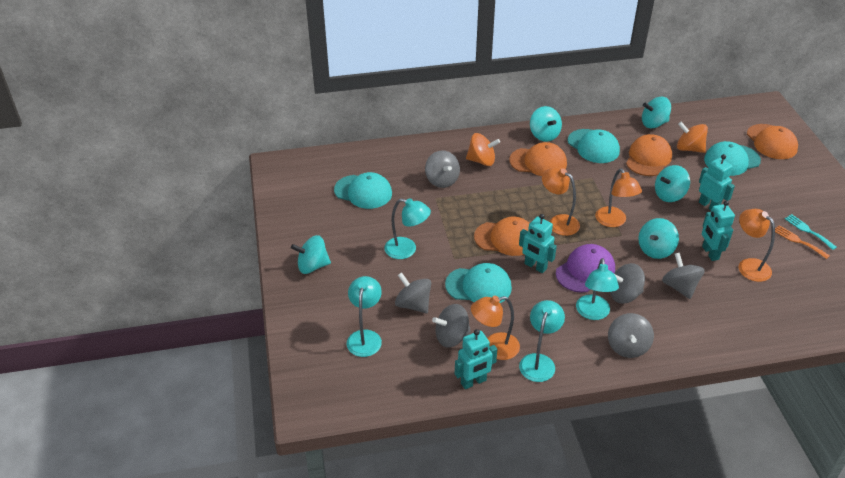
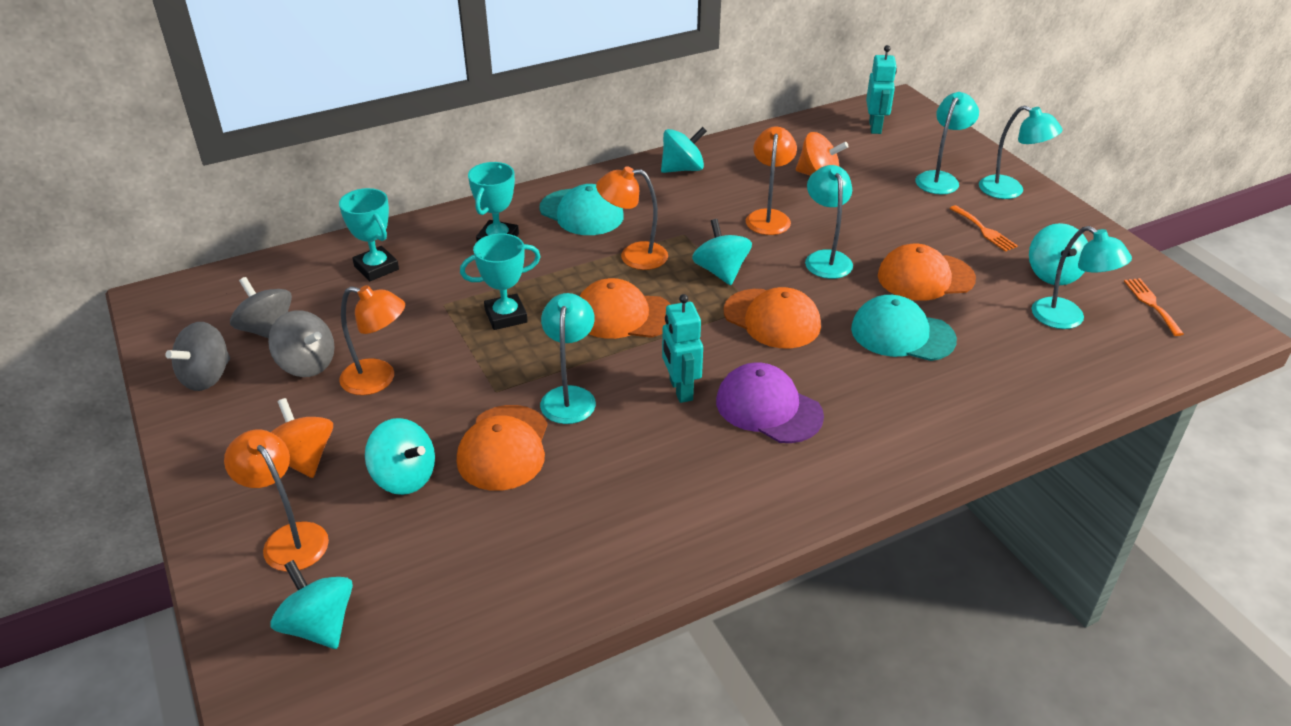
grey spinning top: [395,272,431,313] [425,150,460,188] [432,304,471,348] [608,313,654,358] [610,263,645,304] [662,252,705,299] = 6 -> [165,322,230,391] [230,277,292,338] [268,310,335,377] = 3
orange fork: [775,225,830,259] = 1 -> [949,205,1018,252] [1124,278,1184,336] = 2
turquoise cap: [334,172,392,209] [445,263,512,303] [567,129,620,163] [704,141,761,176] = 4 -> [539,184,624,235] [851,295,957,361] = 2
turquoise fork: [784,214,837,250] = 1 -> none = 0
turquoise lamp: [347,276,382,357] [385,198,431,259] [519,300,565,382] [576,258,619,320] = 4 -> [540,293,596,424] [805,165,853,279] [915,92,979,194] [979,105,1062,199] [1032,226,1132,329] = 5
turquoise robot: [455,329,497,389] [519,214,557,273] [699,154,735,210] [702,201,735,261] = 4 -> [662,294,703,403] [866,45,897,134] = 2
turquoise trophy: none = 0 -> [339,188,399,281] [460,233,541,330] [468,162,519,241] = 3

